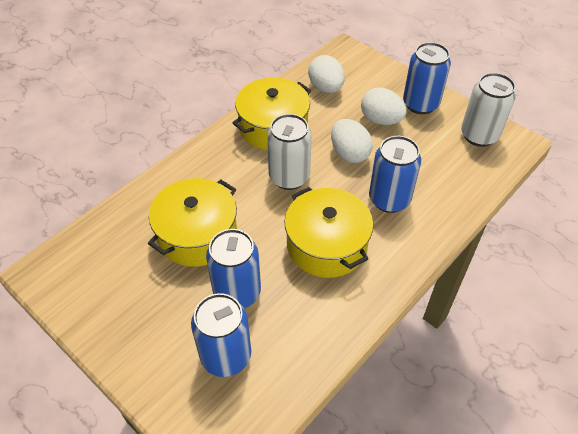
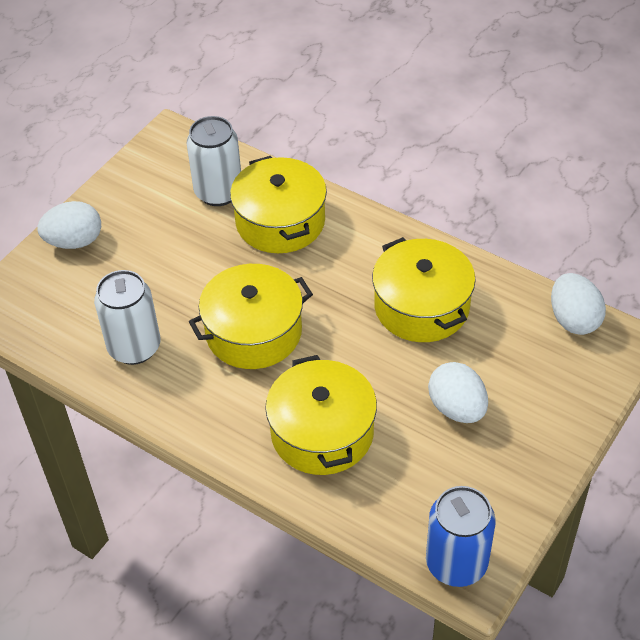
blue can: [191,293,251,377] [206,229,261,308] [369,136,421,213] [403,42,451,114] = 4 -> [426,486,496,587] = 1
yellow pot: [148,178,237,267] [232,77,311,150] [284,187,373,278] = 3 -> [189,264,313,369] [230,156,327,253] [265,355,377,475] [372,237,476,342] = 4

